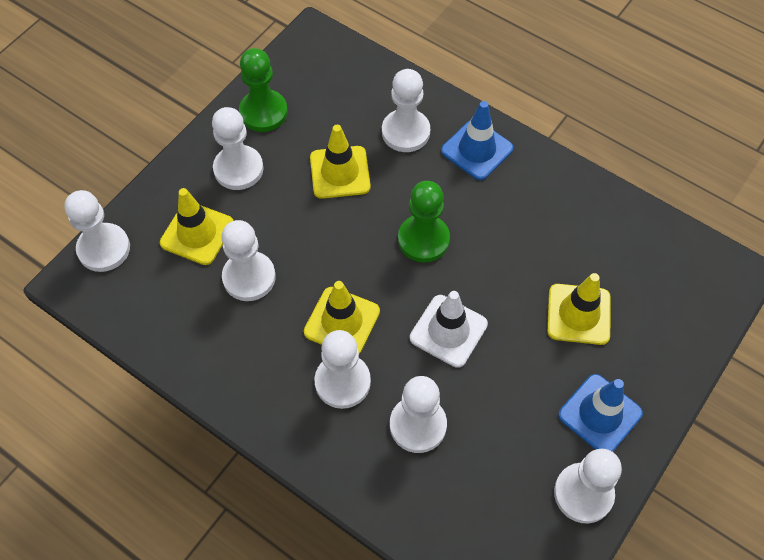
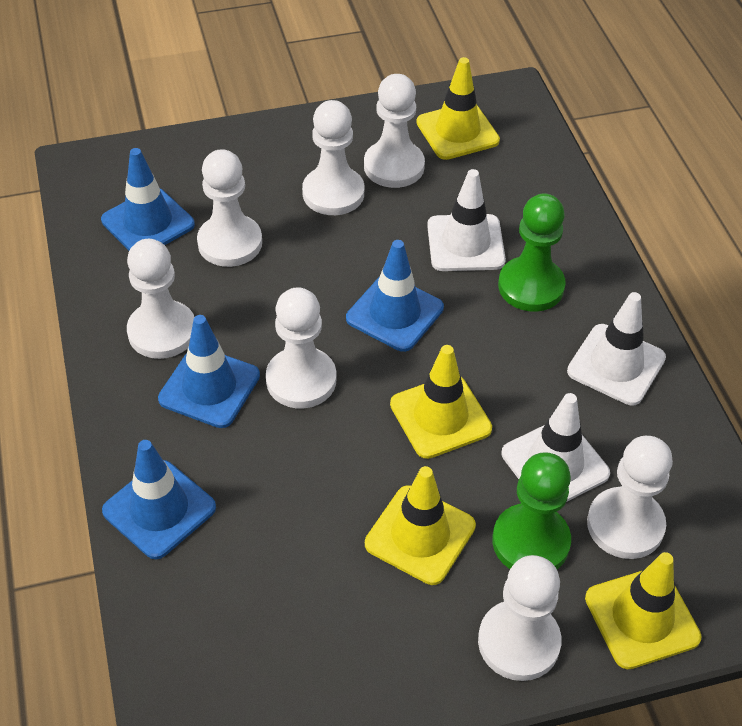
blue traffic cone: [441,101,513,180] [558,374,643,452] = 2 -> [101,148,195,250] [102,440,216,559] [158,315,260,428] [346,240,444,352] = 4
white traffic cone: [410,291,488,368] = 1 -> [427,169,506,271] [502,393,610,501] [567,292,666,405] = 3

